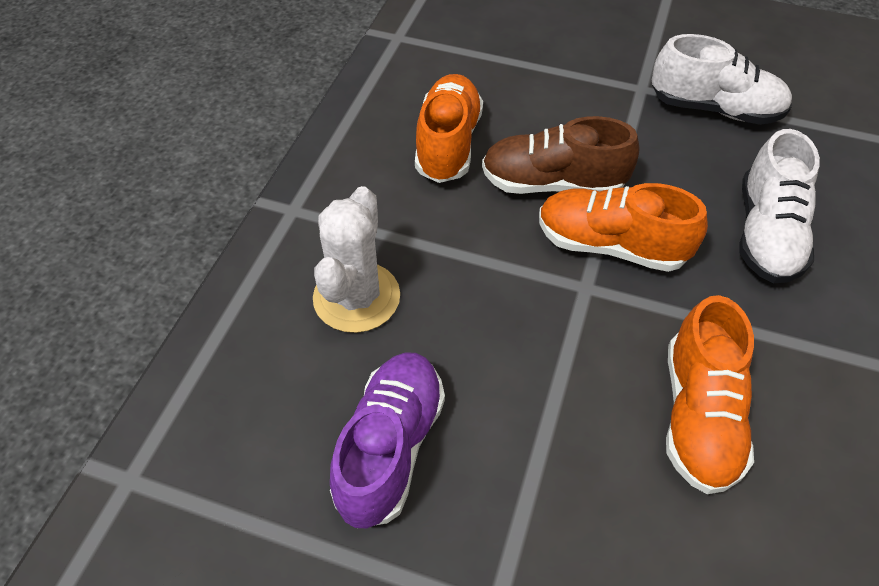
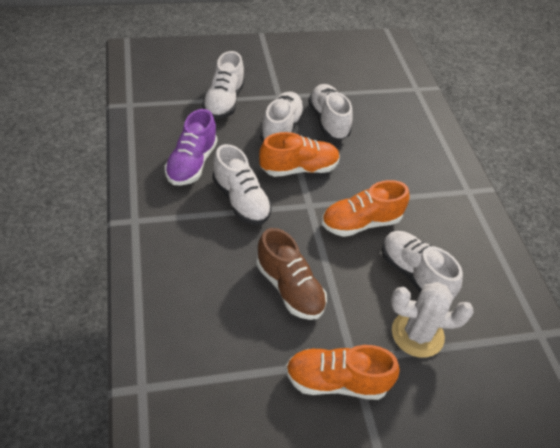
white shoe: [652,34,792,125] [739,129,820,283] = 2 -> [202,51,245,119] [212,144,272,225] [260,92,305,142] [308,84,353,140] [382,231,463,299] = 5

